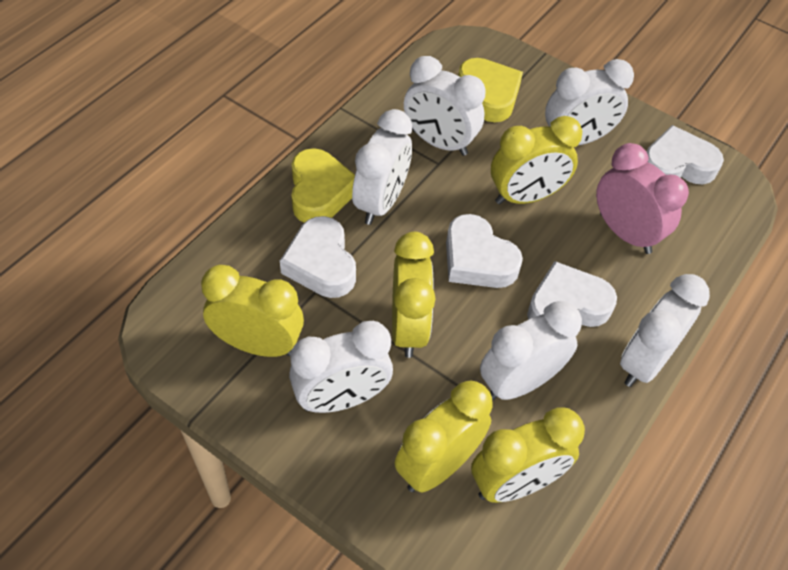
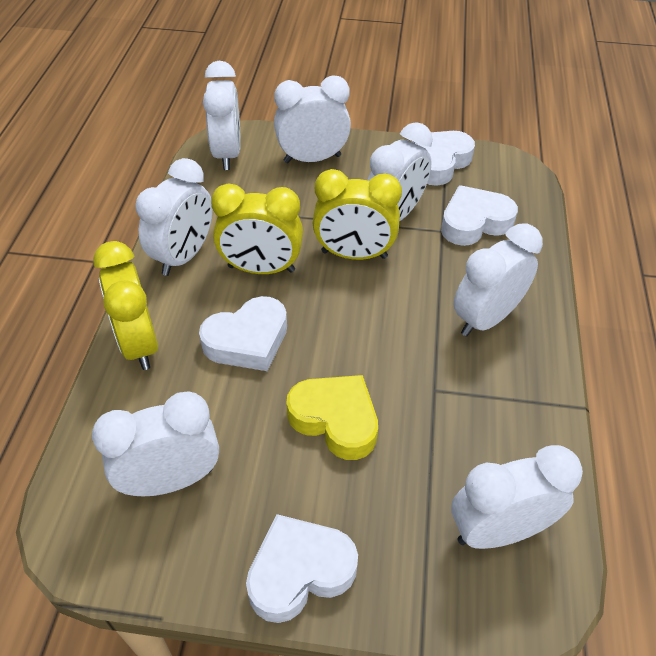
pink clock: [596,143,689,254] = 1 -> none = 0
white clock: [289,321,393,413] [352,109,412,225] [404,56,485,156] [480,301,582,401] [545,59,634,145] [620,274,710,387] = 6 -> [92,391,219,496] [135,158,213,276] [203,61,241,170] [274,75,351,163] [368,122,433,221] [451,445,583,549] [454,223,543,337] = 7
yellow clock: [201,265,304,357] [392,232,435,358] [395,380,493,492] [471,408,585,503] [491,116,582,204] = 5 -> [93,241,158,370] [211,184,303,274] [313,169,402,260] = 3
yellow heart: [291,148,355,223] [458,58,523,122] = 2 -> [286,375,378,460] = 1

